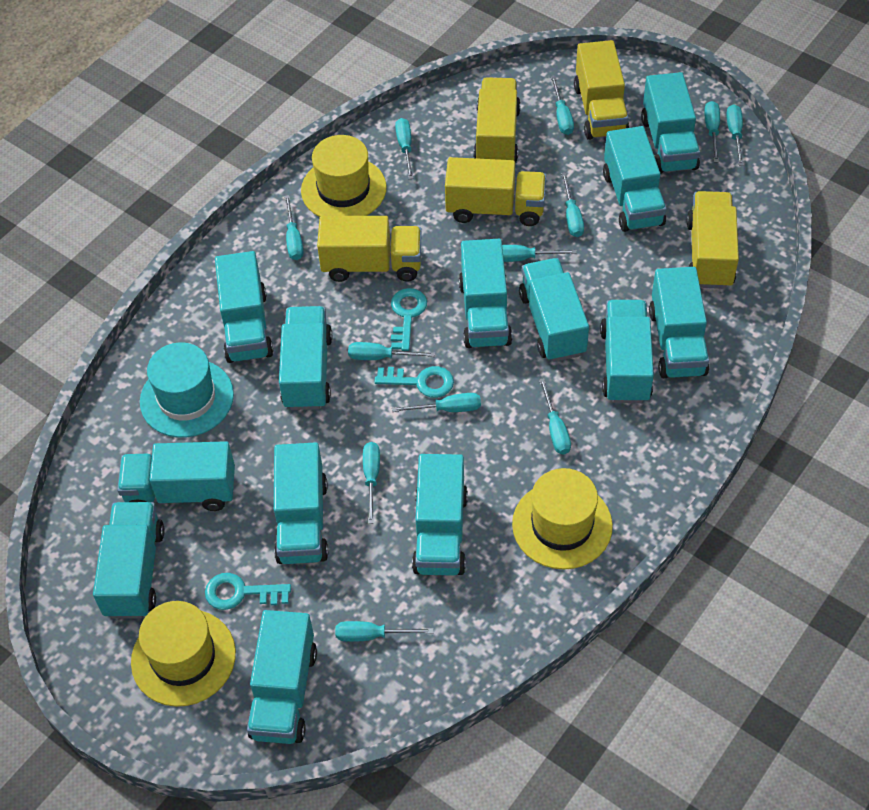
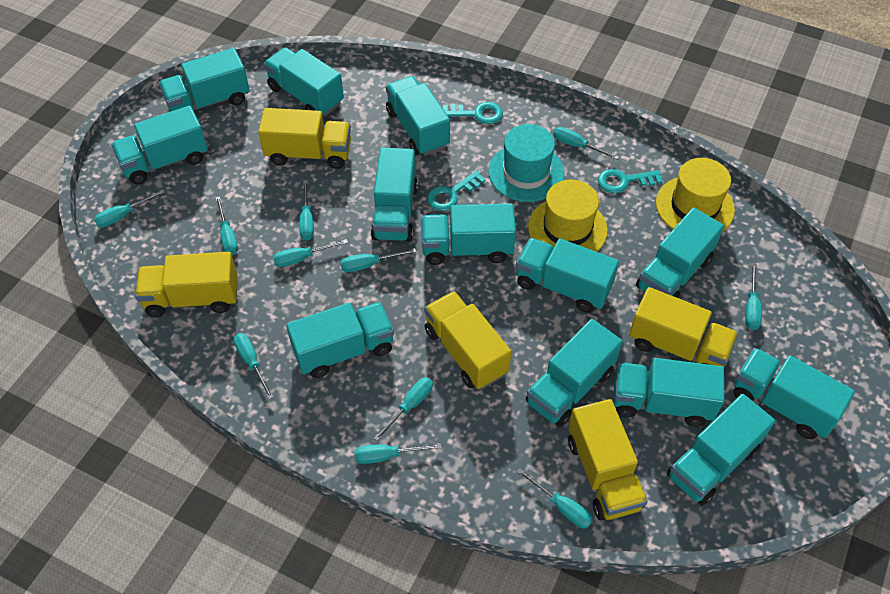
turquoise screwdriver: [285,195,303,260] [335,621,433,642] [348,342,435,360] [363,442,380,524] [392,393,481,412] [395,118,414,179] [502,245,577,262] [539,378,571,455] [551,76,574,135] [561,173,584,237] [704,101,720,162] [726,104,744,166] = 12 -> [94,189,165,228] [215,196,238,255] [234,333,274,400] [273,239,348,267] [299,180,314,240] [340,248,416,272] [355,443,442,464] [373,377,433,441] [517,468,593,529] [553,127,619,160] [745,263,762,330] = 11
yellow hat: [131,601,236,707] [301,135,387,217] [512,468,613,570] = 3 -> [528,180,608,252] [656,158,735,232] = 2

